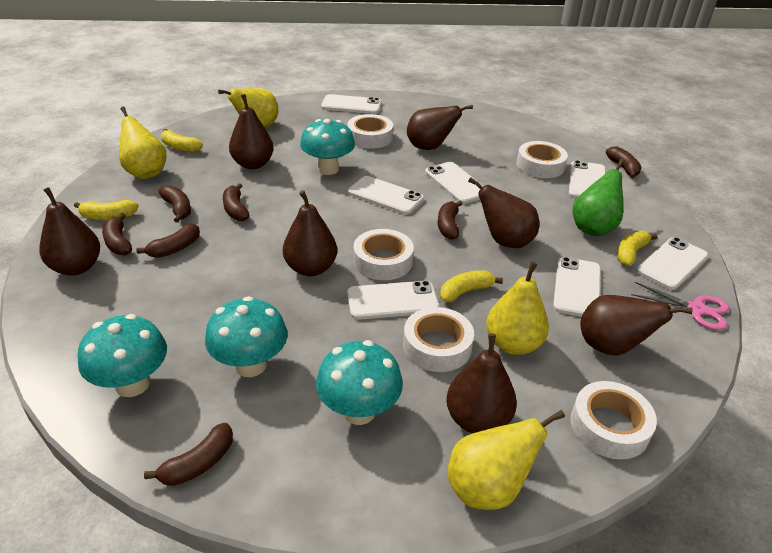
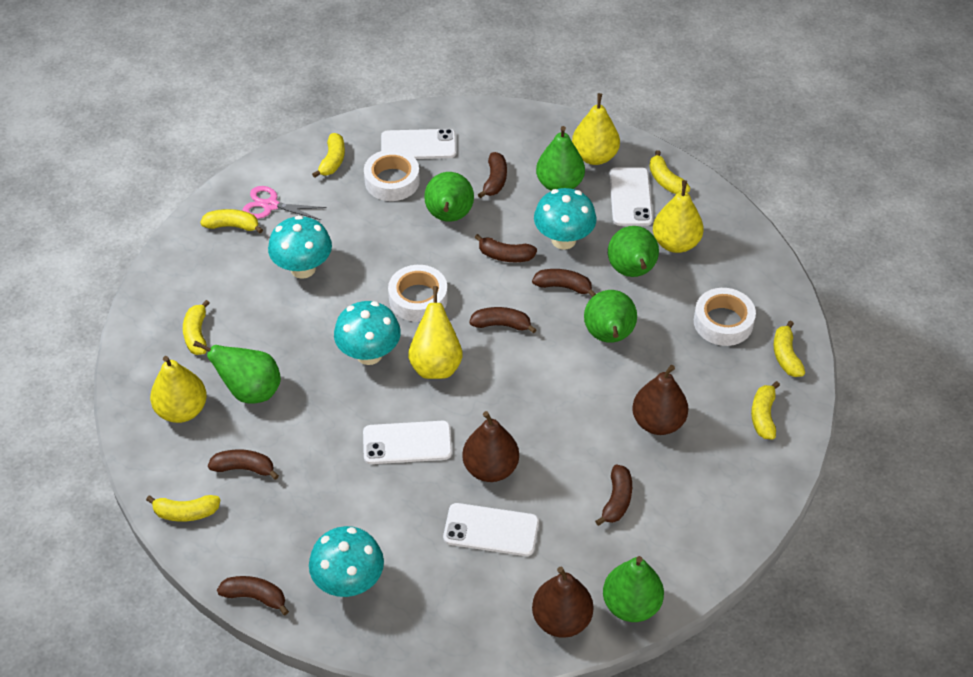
brown pear: [39,187,100,276] [229,94,274,169] [283,190,337,276] [407,105,473,150] [446,333,517,433] [468,177,539,248] [580,295,692,356] = 7 -> [462,411,519,482] [532,567,593,638] [632,365,688,435] = 3
green pear: [573,159,625,236] = 1 -> [193,341,281,403] [424,172,474,222] [536,126,585,191] [584,290,637,343] [603,556,664,622] [608,226,659,277] = 6
white phone: [321,94,382,114] [347,280,440,320] [348,176,424,215] [425,162,484,204] [553,257,601,317] [569,160,606,198] [636,237,709,290] = 7 -> [363,421,452,464] [381,129,456,159] [443,503,539,556] [609,167,653,226] = 4
white tape: [347,114,393,149] [353,229,414,280] [403,307,474,372] [516,141,568,178] [570,381,657,460] = 5 -> [364,149,420,201] [388,265,448,322] [694,288,756,346] = 3
yellow banana: [74,200,139,220] [161,129,203,152] [440,270,503,302] [617,231,658,266] = 4 -> [146,495,220,522] [183,300,210,355] [200,209,263,233] [312,133,345,178] [649,150,690,194] [751,381,780,440] [774,321,805,377] = 7

